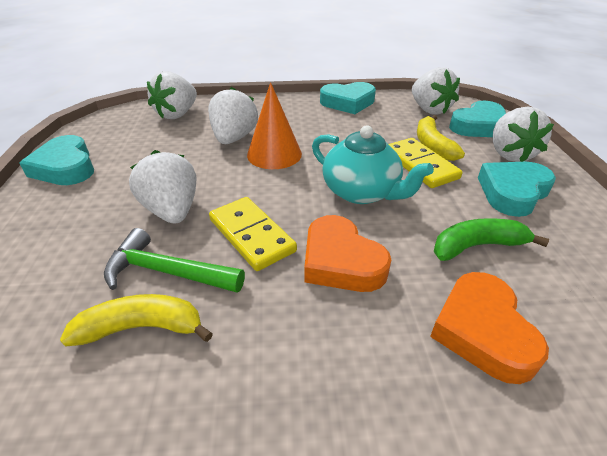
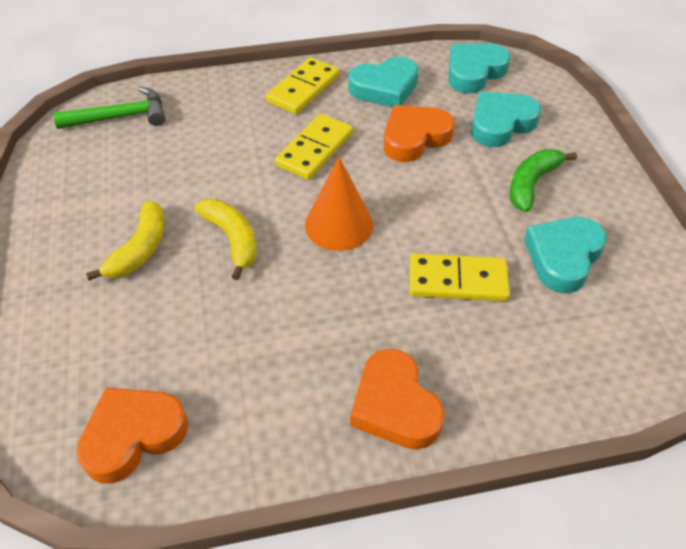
orange heart: [304,215,391,292] [430,272,549,384] = 2 -> [76,387,188,484] [350,349,445,450] [383,105,455,162] = 3
turquoise teapot: [312,126,434,204] = 1 -> none = 0
white strawberry: [129,150,196,224] [147,71,197,119] [208,87,258,144] [412,67,460,115] [493,106,554,162] = 5 -> none = 0
yellow domino: [209,197,297,271] [388,138,463,188] = 2 -> [266,57,339,114] [275,114,353,180] [409,253,510,301] = 3

